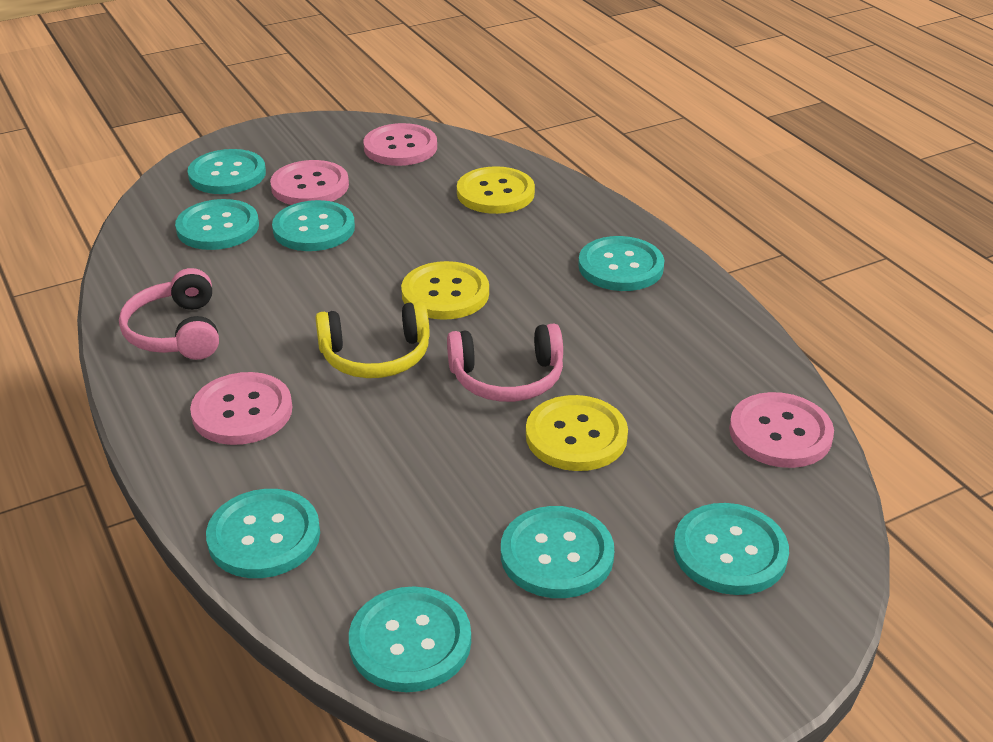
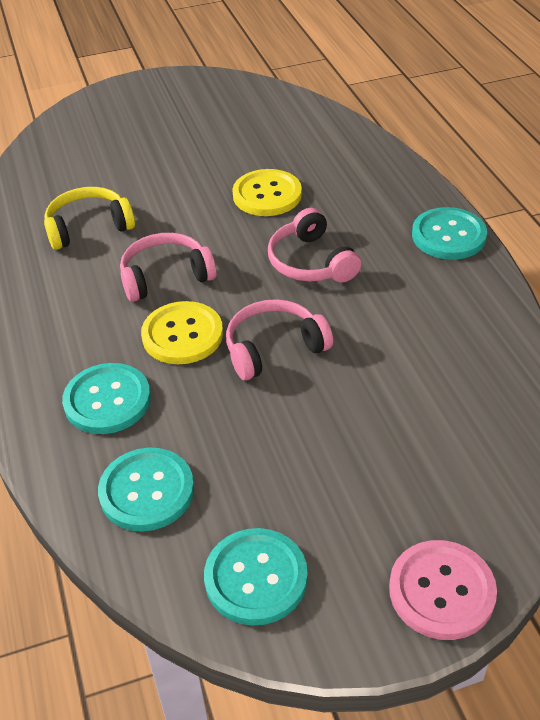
pink button: [190,372,292,445] [270,160,349,205] [364,123,437,166] [729,392,834,468] = 4 -> [389,540,497,640] = 1
pink headphones: [119,268,219,360] [447,324,563,402] = 2 -> [120,233,217,302] [226,299,333,381] [268,208,361,283] = 3
turquoise button: [175,199,259,250] [187,149,266,194] [206,489,320,578] [272,200,355,251] [349,586,471,692] [501,506,614,598] [578,236,665,291] [673,503,789,595] = 8 -> [62,363,151,434] [98,448,194,532] [204,528,308,626] [412,207,487,260] = 4
yellow button: [401,261,489,320] [457,166,535,214] [526,395,628,471] = 3 -> [141,301,223,364] [232,169,302,216] = 2

